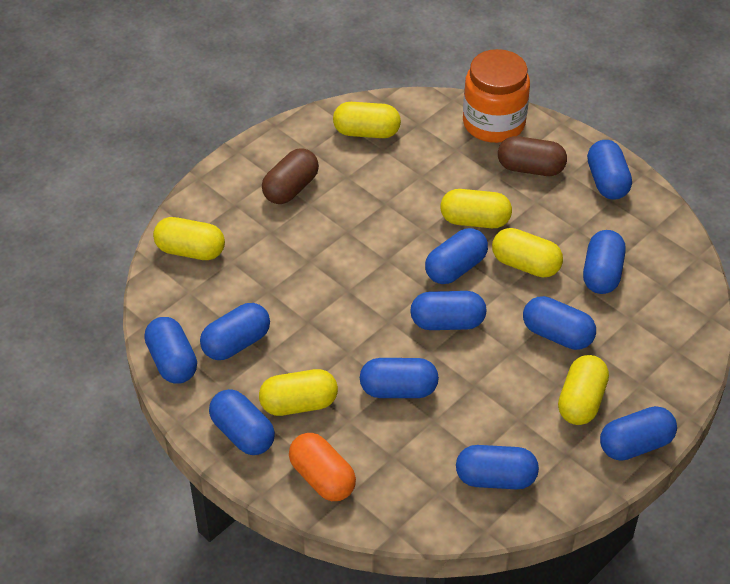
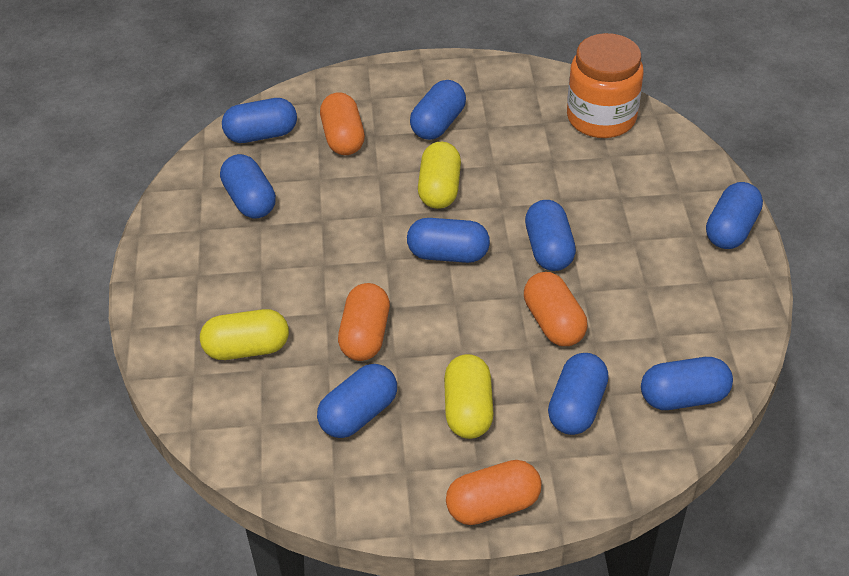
blue capsule: [144,317,197,384] [200,303,270,360] [209,389,275,455] [360,358,439,398] [410,291,487,330] [425,228,488,284] [456,445,539,489] [523,296,596,350] [583,230,626,294] [587,140,632,199] [600,406,677,461] = 11 -> [220,154,276,219] [222,98,297,143] [317,364,397,438] [407,218,490,263] [410,80,466,140] [525,200,576,271] [548,353,609,435] [641,357,733,410] [706,182,763,249] = 9
brown capsule: [262,148,319,204] [498,136,567,176] = 2 -> none = 0
orange capsule: [289,433,356,501] = 1 -> [320,92,365,155] [338,283,390,361] [446,460,541,525] [524,272,587,346] = 4
yellow capsule: [153,217,225,260] [259,369,338,416] [333,102,401,138] [440,189,512,228] [492,228,563,278] [558,355,609,425] = 6 -> [200,309,289,360] [418,142,461,209] [444,354,494,439] = 3

